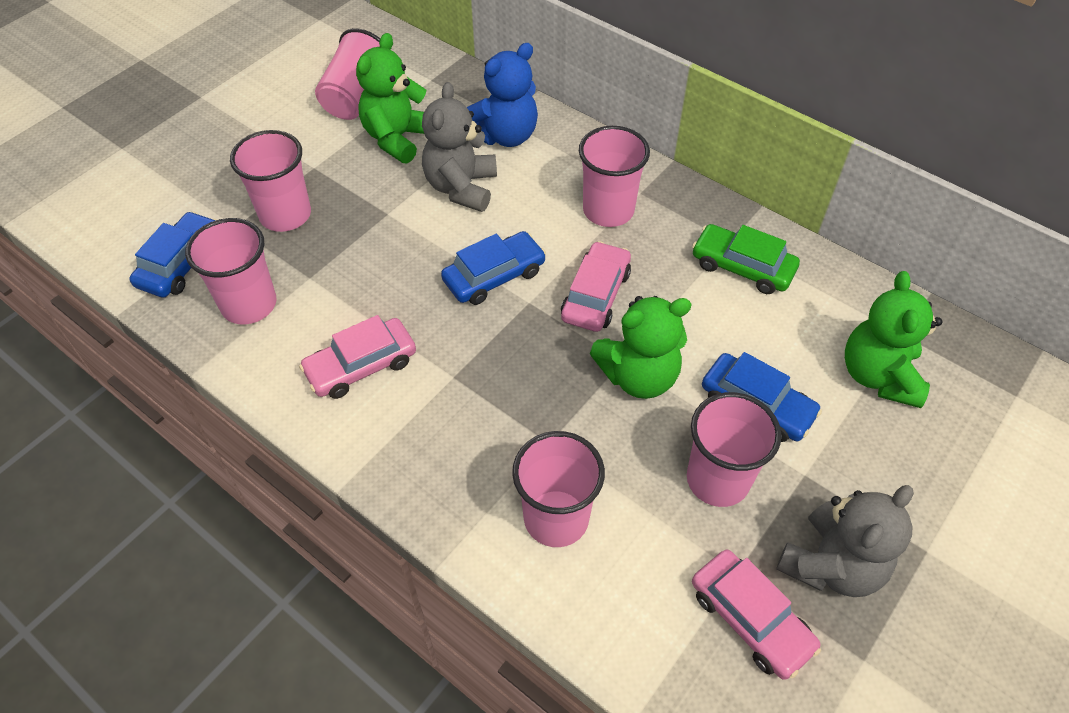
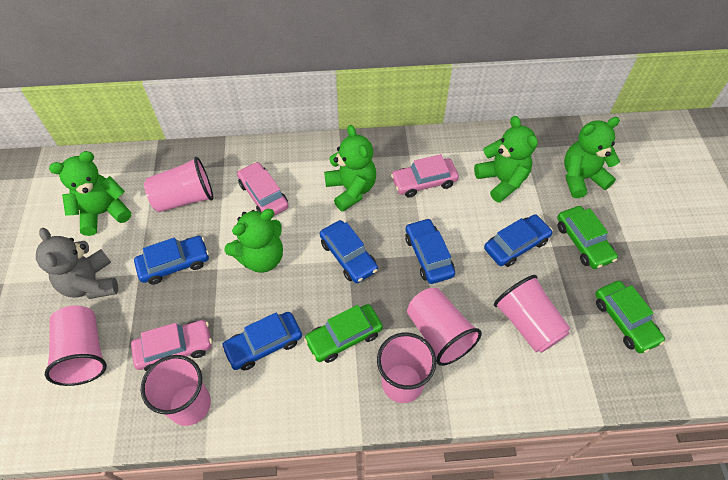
blue car: [129,211,217,298] [441,231,546,305] [702,352,822,442] = 3 -> [134,236,209,285] [221,312,302,371] [320,220,378,283] [405,218,455,284] [484,214,553,267] = 5
blue teddy bear: [467,43,538,147] = 1 -> none = 0
green car: [692,224,800,294] = 1 -> [304,304,383,363] [557,206,618,269] [595,281,665,353] = 3
green teddy bear: [356,33,426,163] [590,296,692,399] [845,271,942,408] = 3 -> [49,151,131,236] [224,209,283,273] [324,125,376,212] [474,116,538,203] [564,117,620,198] = 5
grey teddy bear: [422,82,497,212] [776,485,914,597] = 2 -> [36,228,118,299] = 1

